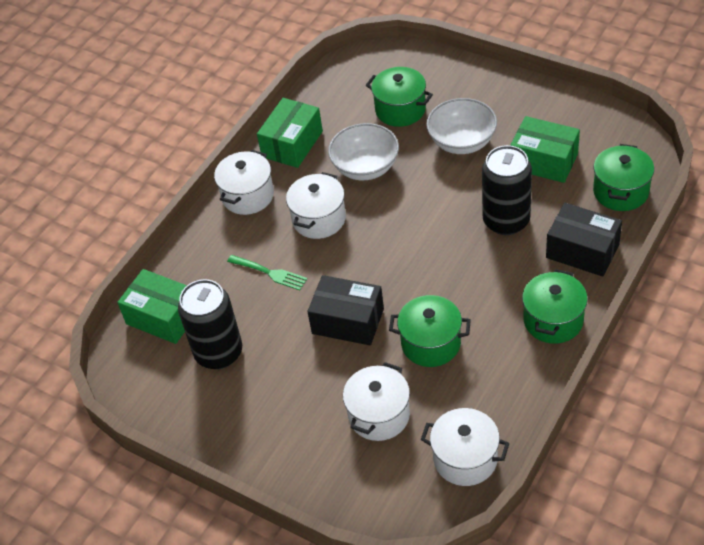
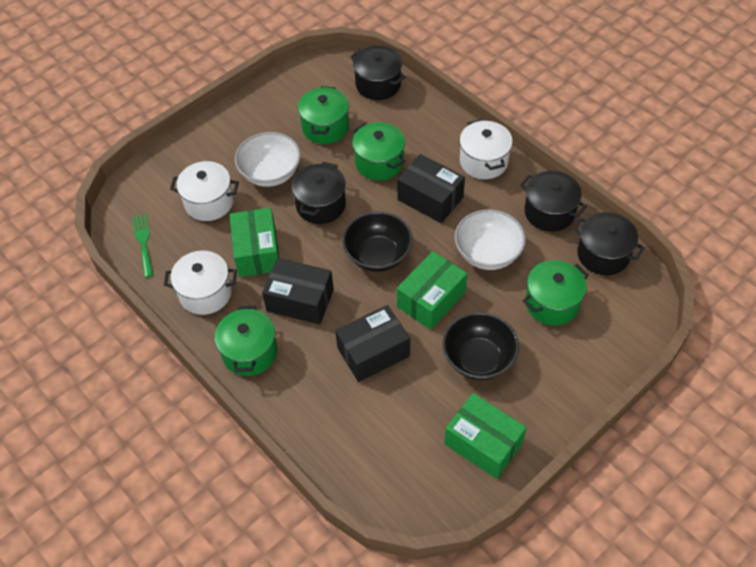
black bowl: none = 0 -> [342,211,413,272] [442,312,519,380] = 2
black box: [307,275,384,345] [546,203,622,277] = 2 -> [262,258,334,325] [335,305,410,382] [397,154,465,223] = 3
black can: [178,279,242,369] [482,145,532,235] = 2 -> none = 0
black pot: none = 0 -> [291,162,346,224] [350,45,406,100] [520,170,587,232] [573,212,644,275] = 4
white pot: [214,150,274,215] [286,172,346,239] [343,362,410,441] [421,408,509,486] = 4 -> [164,251,237,315] [170,161,239,221] [459,119,513,179] = 3

